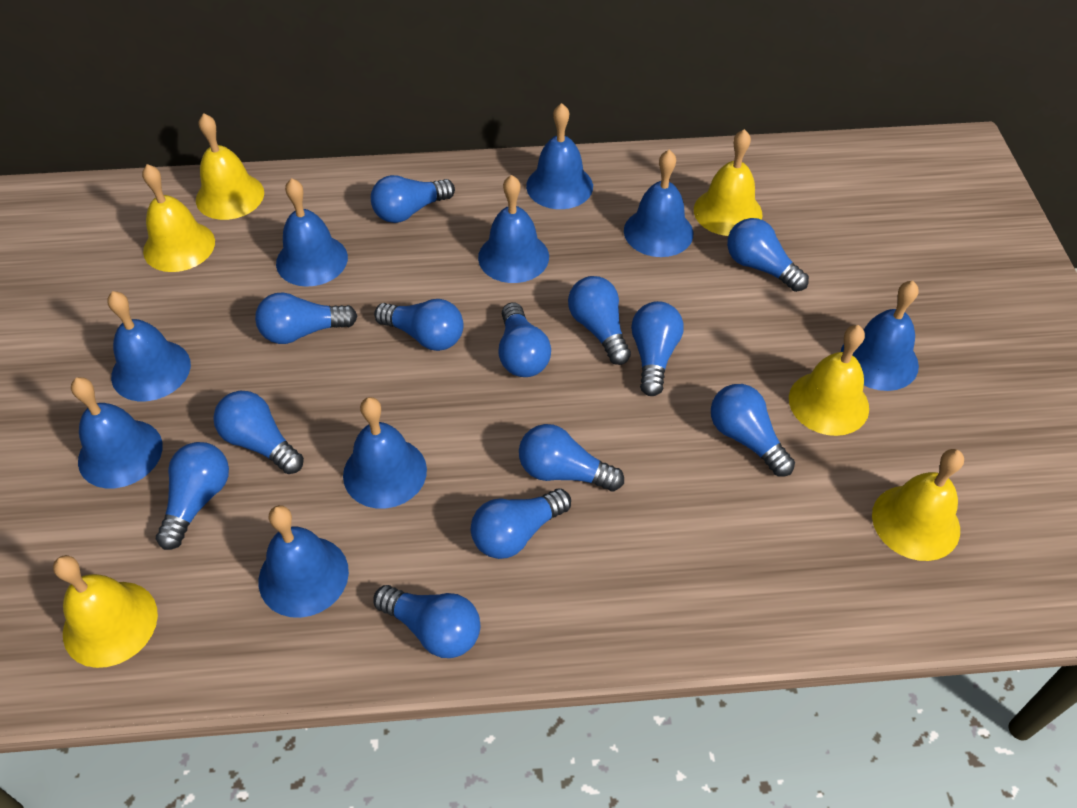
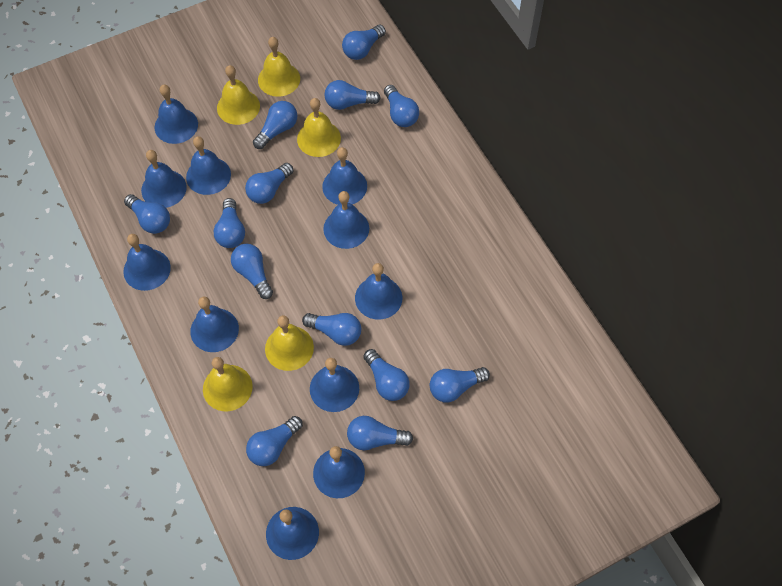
blue bell: [71,377,163,488] [107,291,191,401] [258,505,349,618] [276,178,348,287] [343,397,427,509] [478,175,549,283] [526,103,593,209] [624,150,693,257] [841,281,919,391] = 9 -> [123,234,171,291] [141,150,187,208] [155,85,198,144] [186,136,231,195] [190,297,239,352] [266,507,319,560] [310,358,359,412] [313,446,365,498] [322,147,367,205] [323,191,369,249] [355,263,402,320] = 11
yellow bell: [53,555,158,668] [142,164,215,272] [196,113,264,220] [694,129,762,236] [789,325,869,436] [872,449,964,561] = 6 -> [203,357,253,411] [217,65,260,125] [258,37,300,97] [265,315,314,371] [297,98,341,157] = 5

